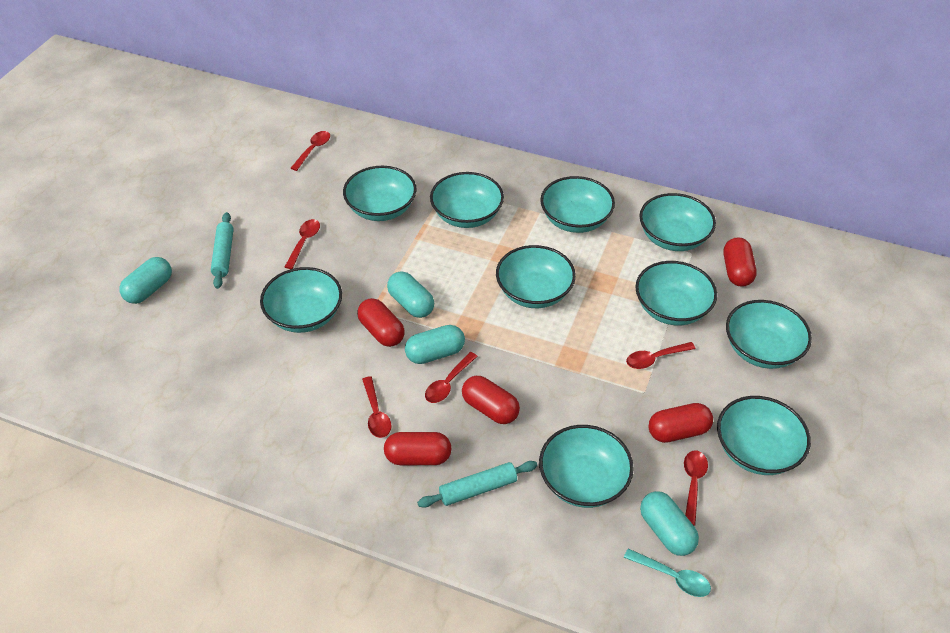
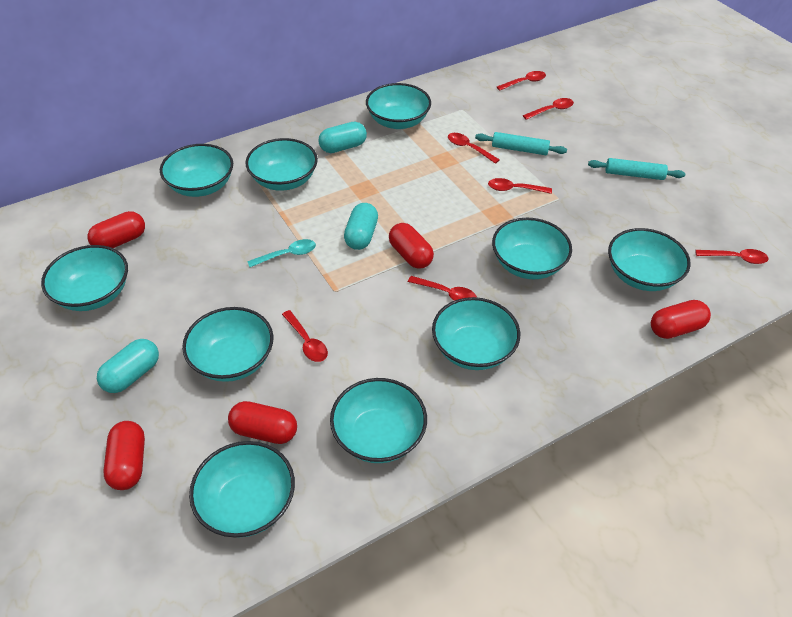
red spoon: [285,219,320,269] [291,131,330,171] [362,376,392,438] [425,352,478,403] [626,342,696,369] [684,451,708,526] = 6 -> [282,310,328,362] [408,276,477,301] [448,133,500,164] [488,178,552,194] [497,71,546,91] [523,98,574,120] [695,249,769,264] = 7
turquoise capsule: [119,257,172,304] [387,271,434,318] [405,325,465,364] [640,491,699,556] = 4 -> [97,339,159,393] [318,122,367,153] [344,203,378,250] = 3

